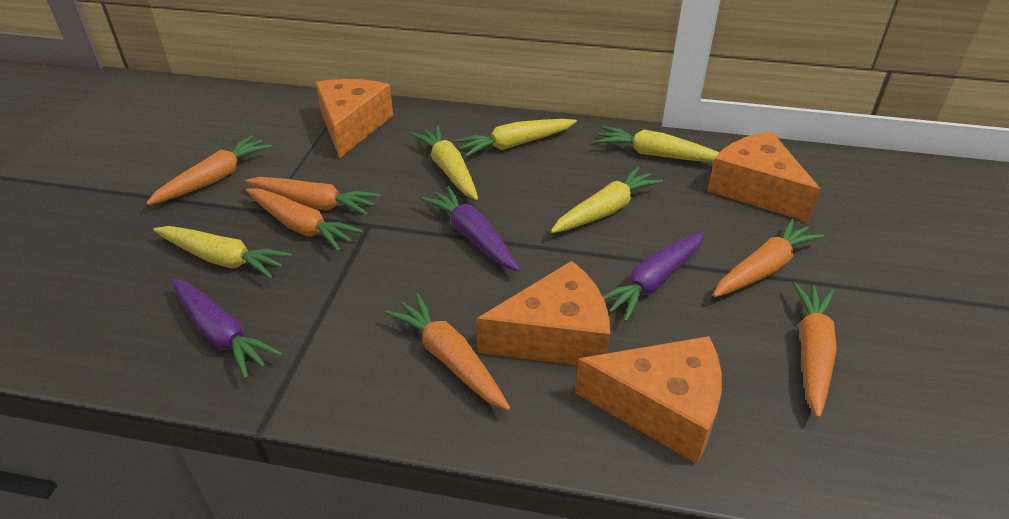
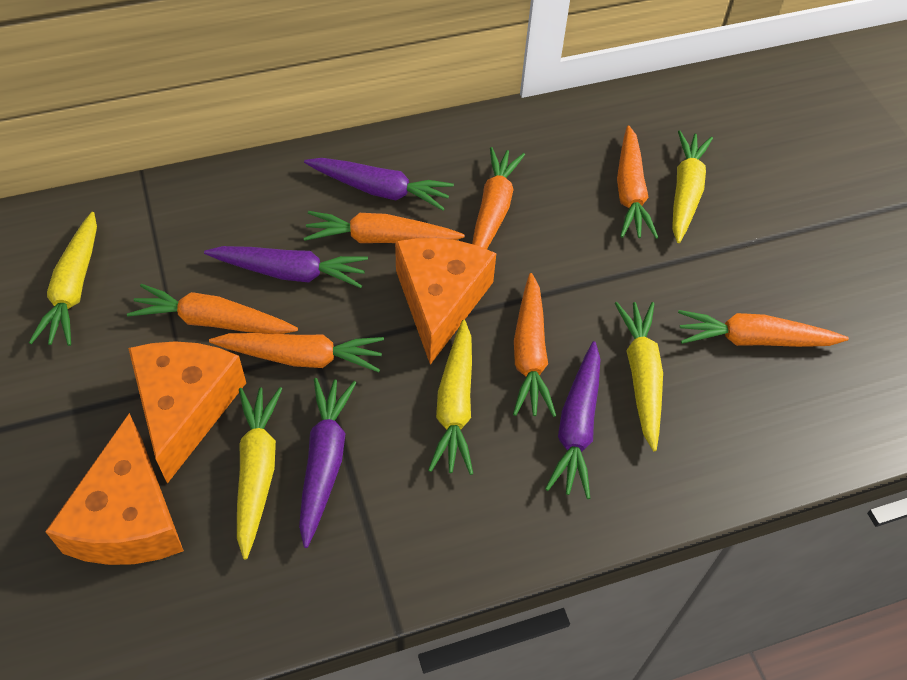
orange carrot: [146,135,272,205] [246,177,381,216] [246,189,363,252] [385,293,510,411] [713,218,824,297] [793,282,837,418] = 6 -> [127,284,298,334] [209,333,384,372] [304,211,465,243] [472,147,525,249] [513,273,556,417] [617,125,658,239] [678,310,849,347] = 7
orange cheese: [315,79,393,158] [477,261,610,365] [575,336,722,464] [707,131,821,222] = 4 -> [45,413,184,565] [128,341,246,484] [395,238,496,365] = 3
purple carrot: [171,279,282,379] [421,186,521,272] [602,232,704,322] = 3 -> [204,246,368,288] [299,378,357,548] [304,158,454,211] [545,341,600,499] = 4

